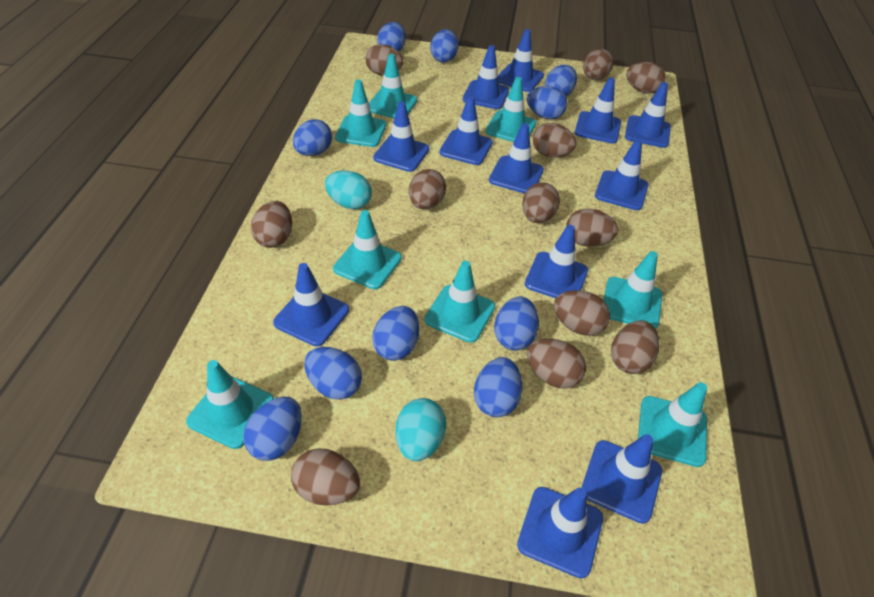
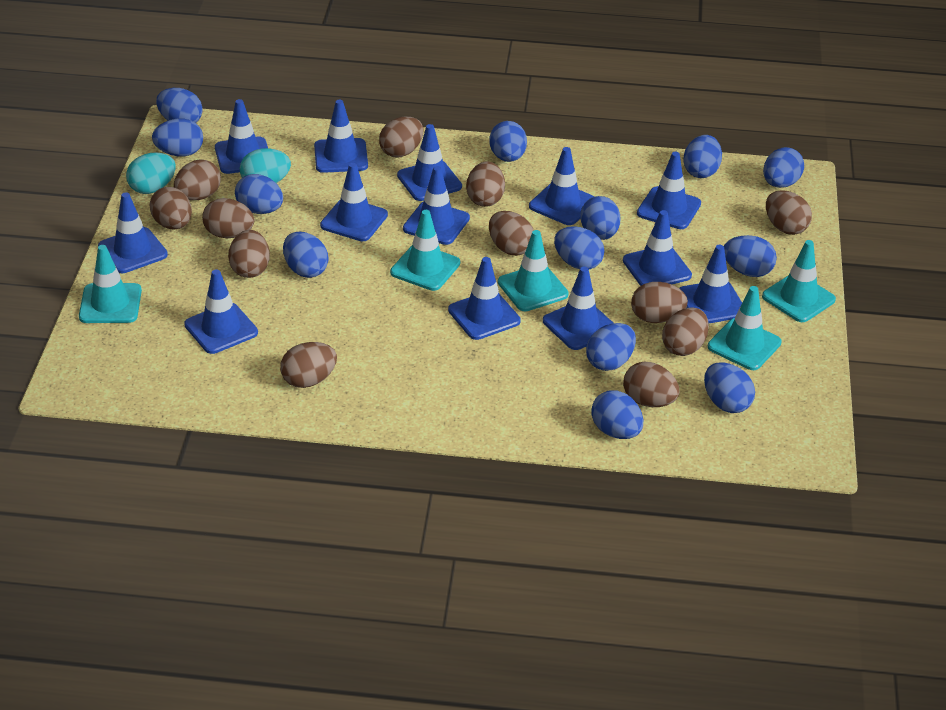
blue egg: [243,397,302,461] [293,119,332,156] [304,347,362,400] [372,306,419,361] [377,22,406,52] [430,29,459,62] [474,357,522,417] [494,297,539,350] [526,86,568,119] [545,65,577,96] = 10 -> [152,118,203,156] [156,88,203,123] [235,174,283,214] [283,232,328,278] [489,121,527,162] [554,226,604,269] [580,196,620,240] [586,323,636,371] [591,390,643,439] [683,135,722,178] [704,362,755,413] [724,235,777,277] [763,147,804,188] = 13
blue traffic cone: [273,263,349,346] [373,101,429,172] [439,96,493,165] [463,45,509,109] [489,123,544,194] [498,29,544,92] [517,487,603,578] [525,225,588,298] [575,77,621,143] [581,434,662,524] [595,139,648,210] [625,82,671,148] = 12 -> [98,192,168,273] [184,269,258,354] [215,99,268,174] [314,100,368,173] [320,163,388,241] [397,124,462,201] [403,166,470,245] [448,257,521,340] [529,147,594,225] [543,266,613,350] [623,210,692,286] [637,152,701,229] [679,245,742,323] = 13
turquoise traffic cone: [186,360,274,449] [333,210,402,289] [335,79,386,147] [369,54,417,118] [425,261,495,343] [485,77,536,142] [604,251,662,329] [638,382,707,467] = 8 -> [79,245,142,323] [390,210,460,291] [498,230,569,311] [708,286,782,370] [762,240,836,322] = 5

